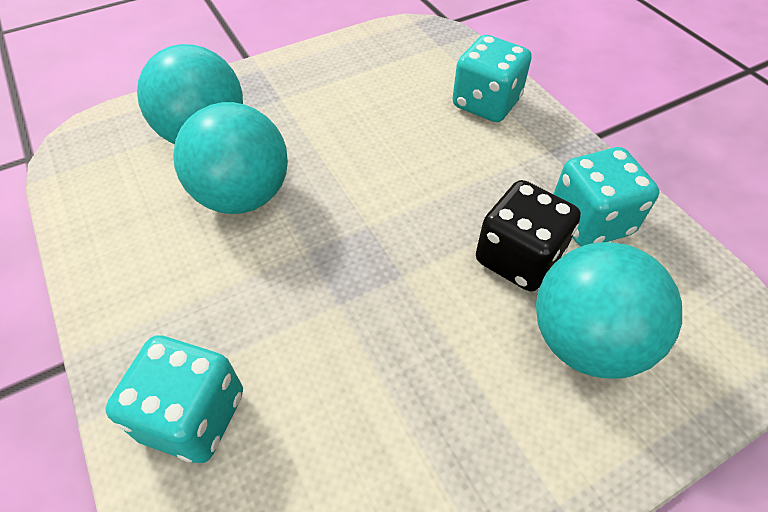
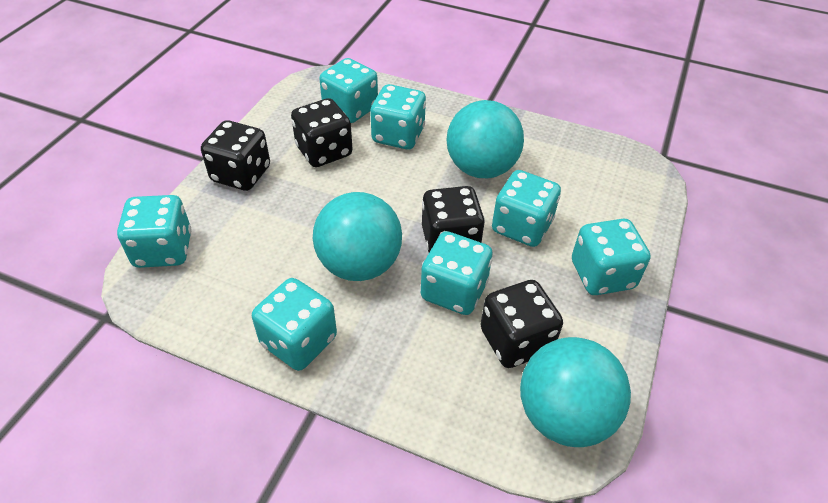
black dice: [476,180,581,292] = 1 -> [201,120,270,191] [291,98,353,167] [422,186,485,252] [480,280,563,368] = 4
turquoise dice: [105,335,243,463] [452,35,532,122] [554,147,660,247] = 3 -> [117,195,191,268] [252,278,337,371] [319,58,378,123] [370,84,426,149] [421,231,493,315] [492,170,561,247] [572,219,651,295] = 7

